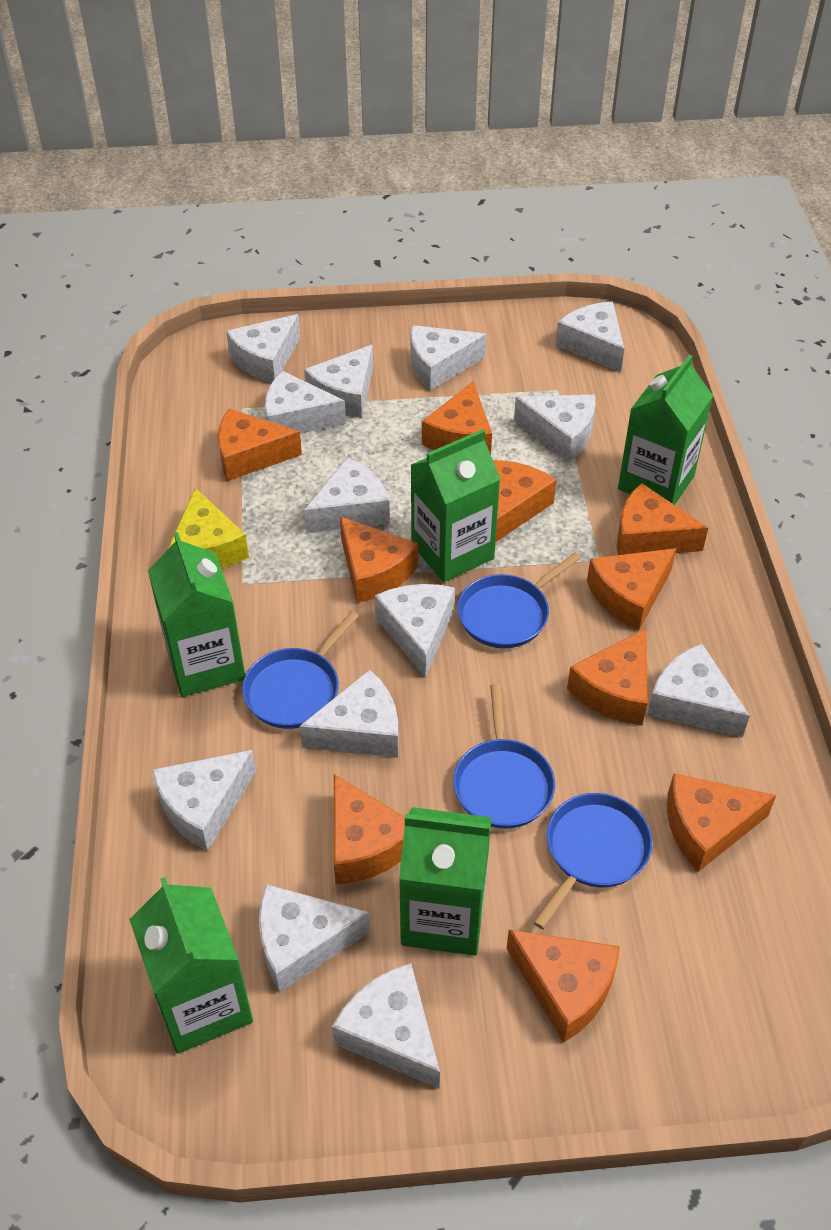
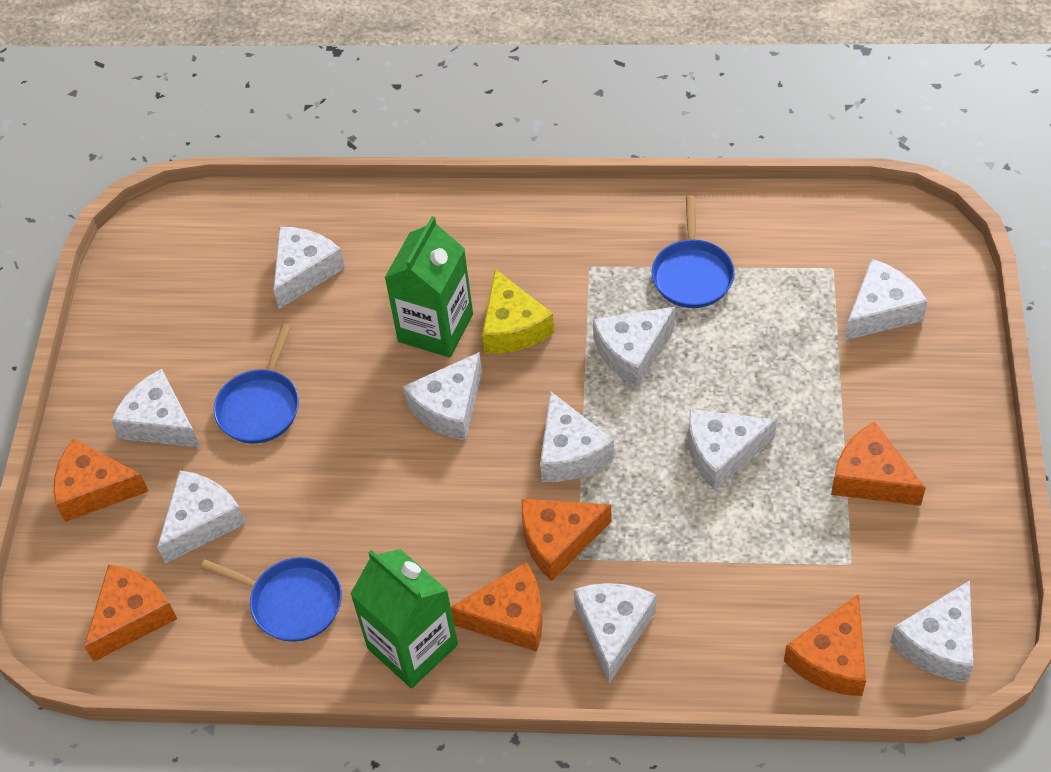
blue pan: [242,611,359,729] [453,684,555,829] [457,552,581,649] [533,793,652,930] = 4 -> [200,557,342,642] [214,324,299,444] [651,196,735,308] = 3
green carton: [129,877,253,1054] [148,532,245,697] [399,807,492,956] [411,429,501,582] [618,355,713,505] = 5 -> [350,549,458,688] [385,216,473,358] = 2
orange cheese: [218,409,302,481] [334,774,405,885] [340,517,418,603] [422,381,492,454] [493,460,557,542] [506,929,620,1042] [567,628,647,725] [587,548,677,631] [617,483,708,555] [667,773,777,872] = 10 -> [53,439,149,522] [84,564,177,662] [451,562,543,652] [521,499,612,581] [784,594,866,696] [831,422,926,506] = 6
white cheese: [152,750,256,851] [226,314,300,383] [259,884,370,992] [265,371,346,434] [299,669,399,757] [304,345,373,418] [304,458,390,533] [332,963,440,1088] [375,584,455,678] [411,325,486,391] [514,394,596,462] [555,302,624,372] [647,644,750,738] = 13 -> [111,369,200,448] [157,470,246,564] [273,227,345,309] [403,352,482,440] [540,391,614,482] [574,583,656,684] [593,307,675,387] [688,409,777,490] [844,259,928,341] [890,581,973,682] = 10

